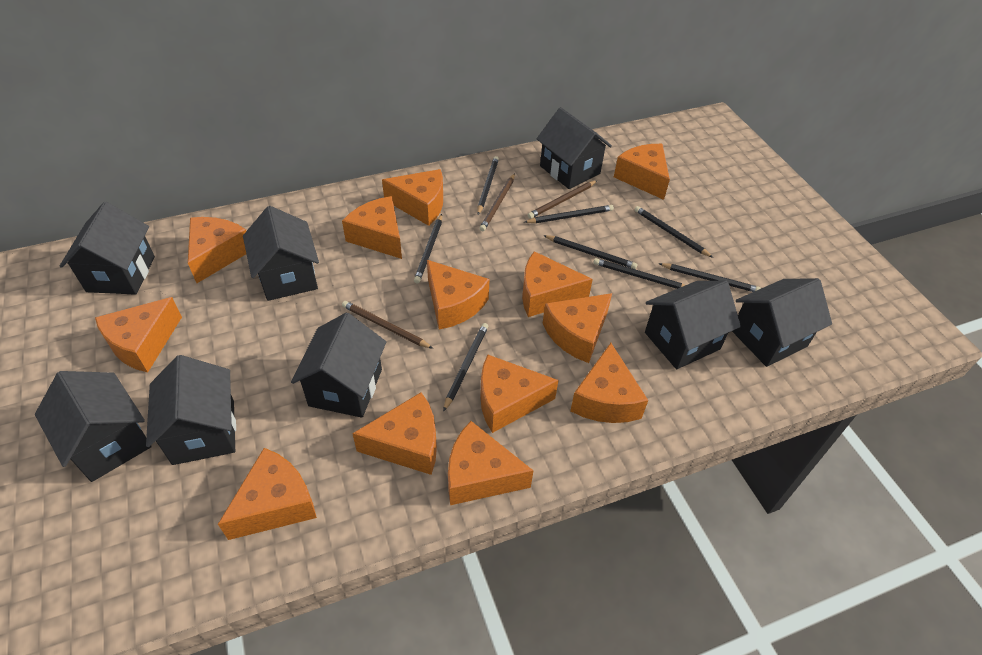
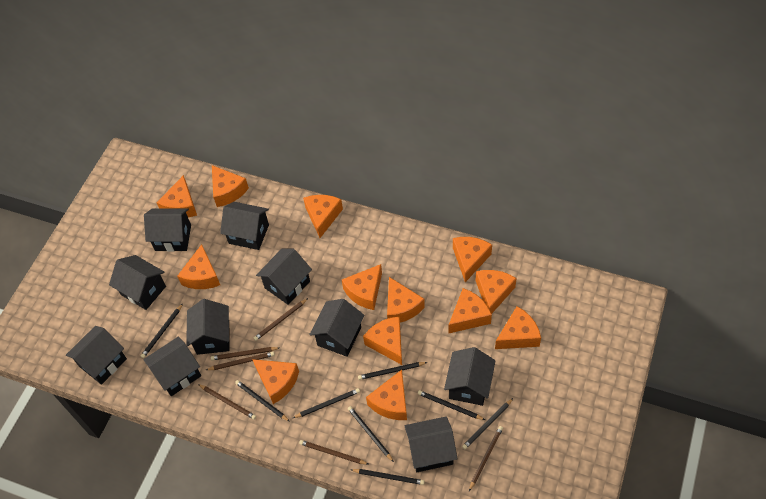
black house: [35,371,152,482] [60,202,155,295] [146,355,236,465] [243,206,319,301] [291,313,386,418] [537,107,612,189] [645,281,741,369] [732,278,832,367] = 8 -> [66,326,127,385] [109,255,166,310] [143,337,201,396] [144,208,191,252] [186,299,230,355] [220,202,269,250] [256,249,312,305] [309,299,364,357] [405,416,457,472] [444,347,496,406] = 10
brown pencil: [342,301,433,349] [479,173,515,231] [528,180,598,219] = 3 -> [198,384,256,420] [206,352,275,370] [211,347,279,360] [254,298,308,341] [299,440,368,465] [469,426,503,491] = 6

